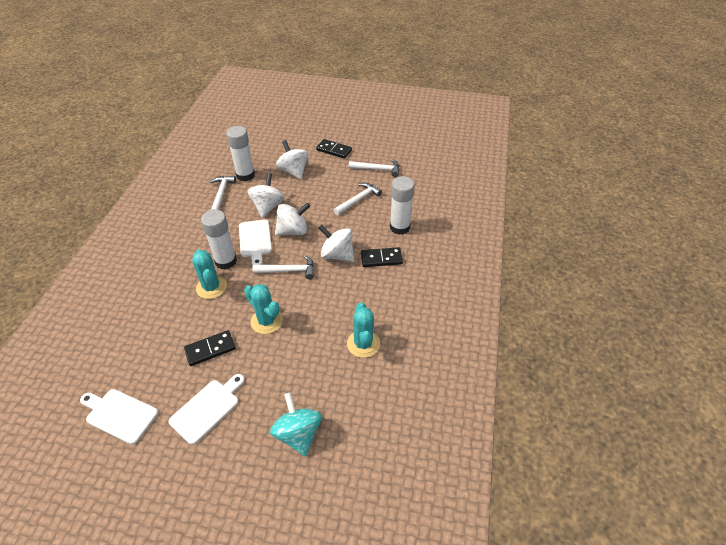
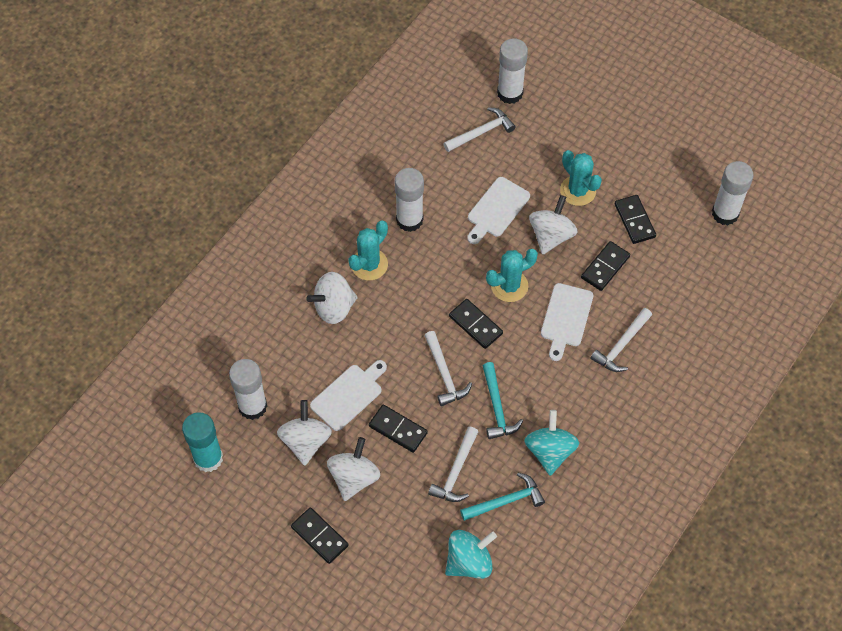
black domino: [184,330,236,366] [316,139,352,159] [361,247,403,267] = 3 -> [291,507,349,564] [369,404,428,453] [449,299,503,349] [581,241,630,291] [614,195,656,244] = 5
turquoise glue stick: none = 0 -> [182,412,223,472] = 1
turquoise hammer: none = 0 -> [460,473,545,521] [483,362,523,439] = 2
turquoise spinning top: [270,392,322,457] = 1 -> [445,530,497,579] [524,410,579,476] = 2
white glue stick: [201,210,237,270] [226,126,255,181] [390,176,415,235] = 3 -> [229,359,267,420] [395,168,424,232] [497,38,528,104] [712,161,754,225] = 4

